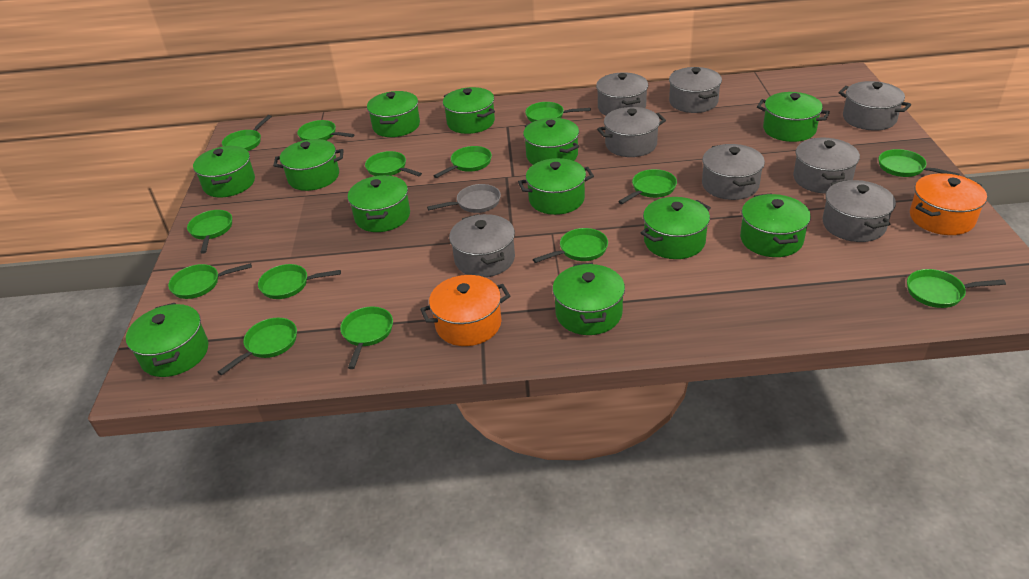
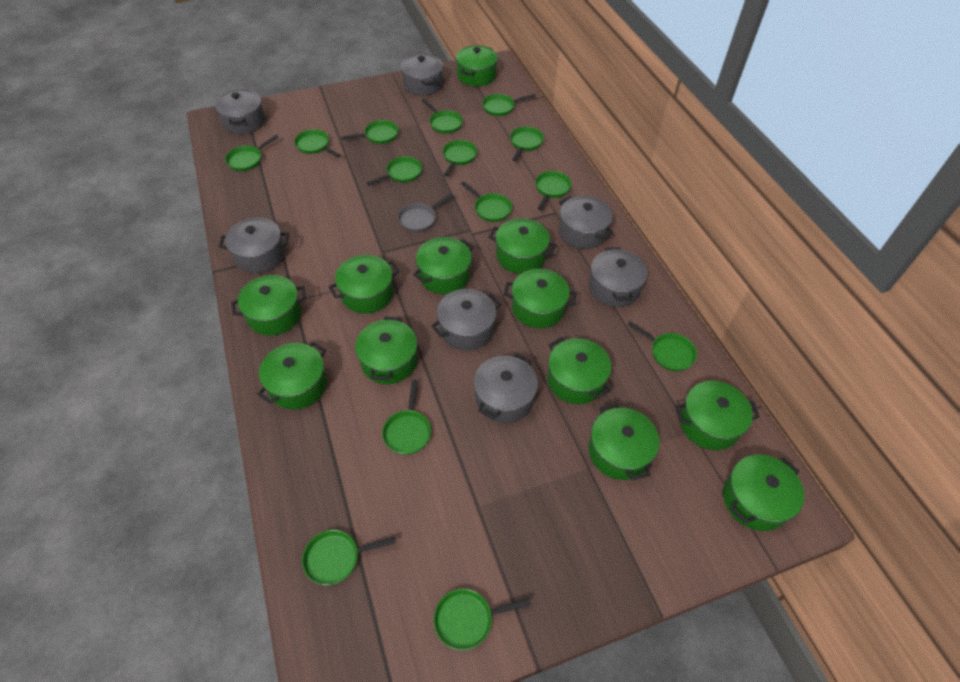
grey pot: [449,214,515,277] [596,72,648,116] [597,107,666,157] [669,67,722,113] [702,144,765,200] [793,138,860,194] [823,180,896,242] [838,81,911,131] = 8 -> [215,89,265,134] [219,217,289,273] [401,54,443,96] [431,289,501,351] [474,353,538,423] [559,196,613,249] [589,247,648,307] = 7
orange pot: [420,275,510,346] [910,173,987,235] = 2 -> none = 0

